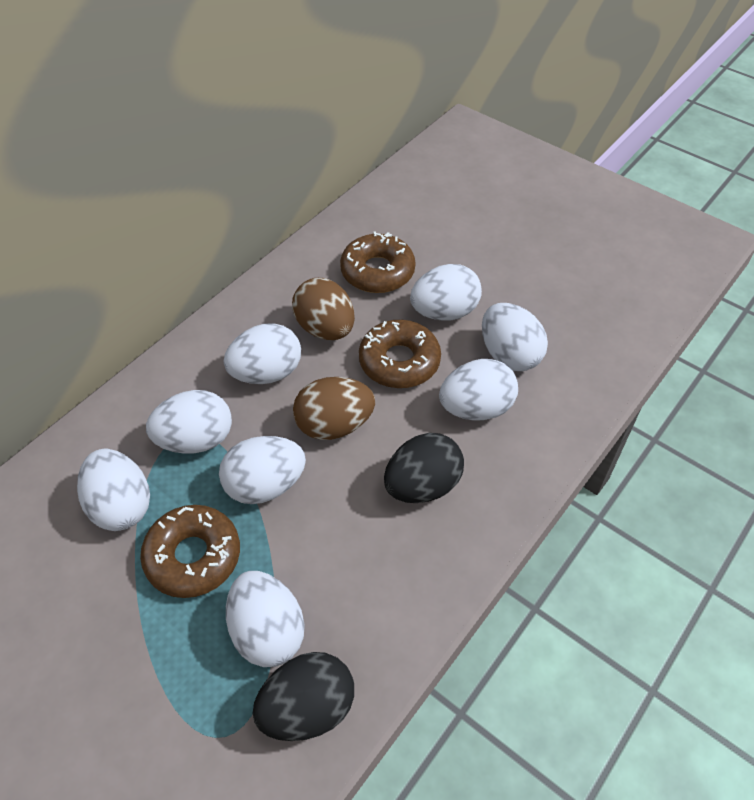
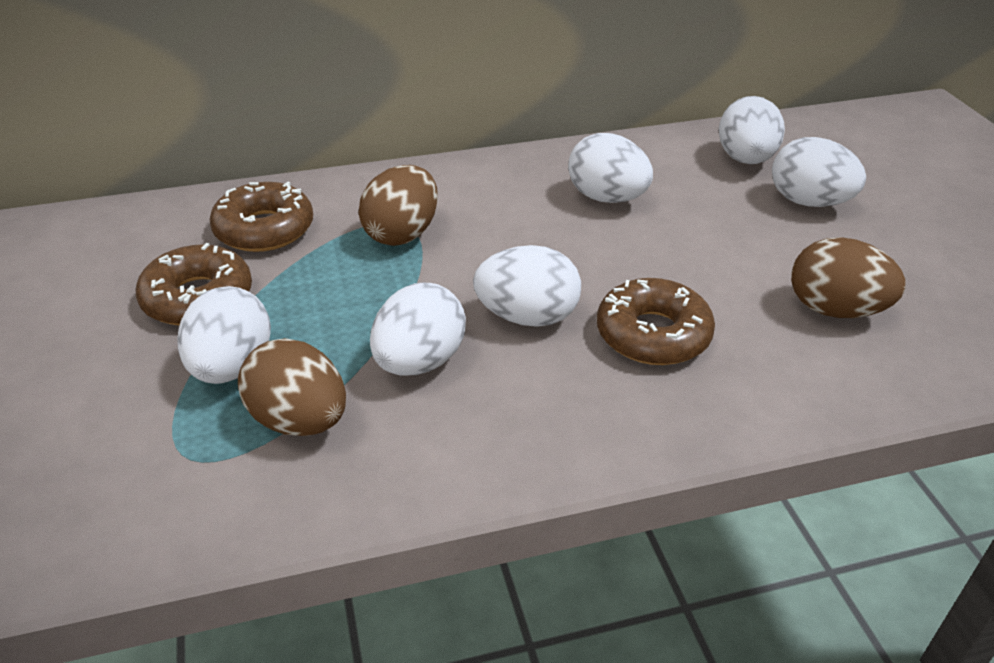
black egg: [253,652,354,741] [384,433,464,503] = 2 -> none = 0
brown egg: [292,278,355,340] [293,377,375,440] = 2 -> [238,338,346,436] [359,165,438,246] [791,237,905,318] = 3
white egg: [77,449,150,531] [146,390,232,454] [219,436,306,504] [224,323,301,384] [226,571,305,667] [410,264,482,321] [439,359,518,421] [482,303,548,371] = 8 -> [177,286,271,384] [370,282,466,376] [473,245,581,327] [568,133,653,203] [719,96,785,164] [772,137,866,207] = 6

